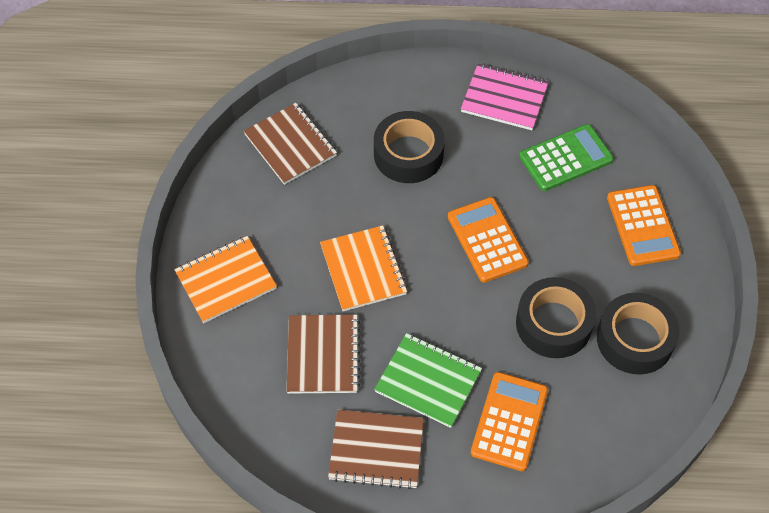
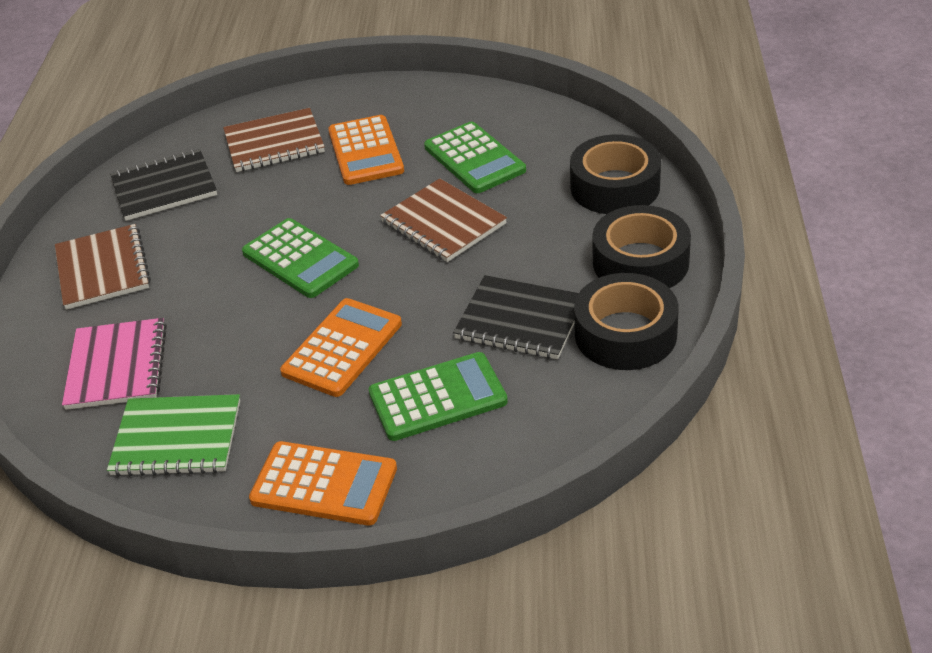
black notebook: none = 0 -> [110,149,217,221] [453,275,579,359] = 2
green calculator: [519,124,614,191] = 1 -> [242,218,359,298] [369,352,508,441] [424,122,526,193] = 3
orange notebook: [174,236,277,323] [320,225,408,311] = 2 -> none = 0

